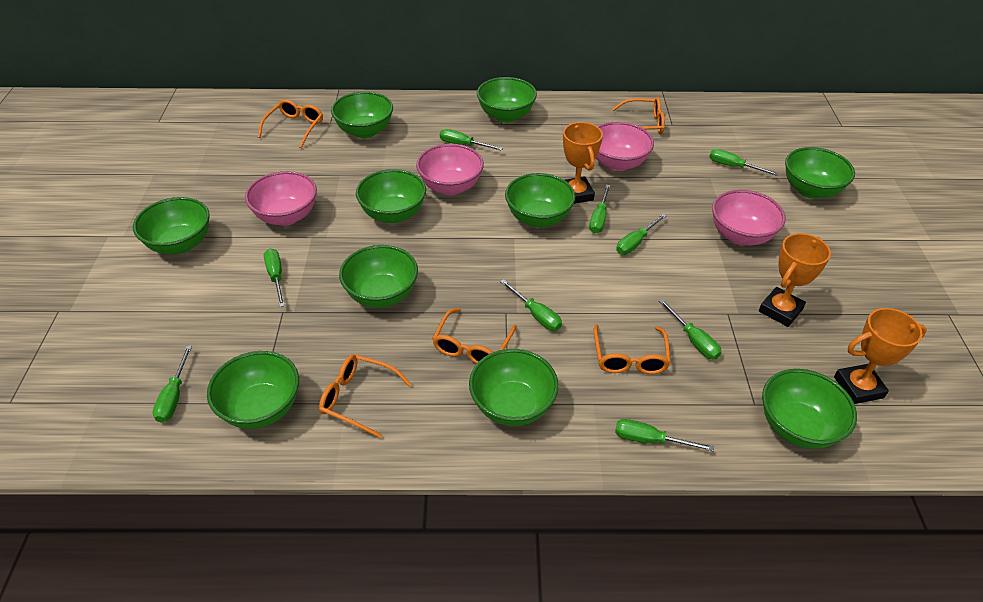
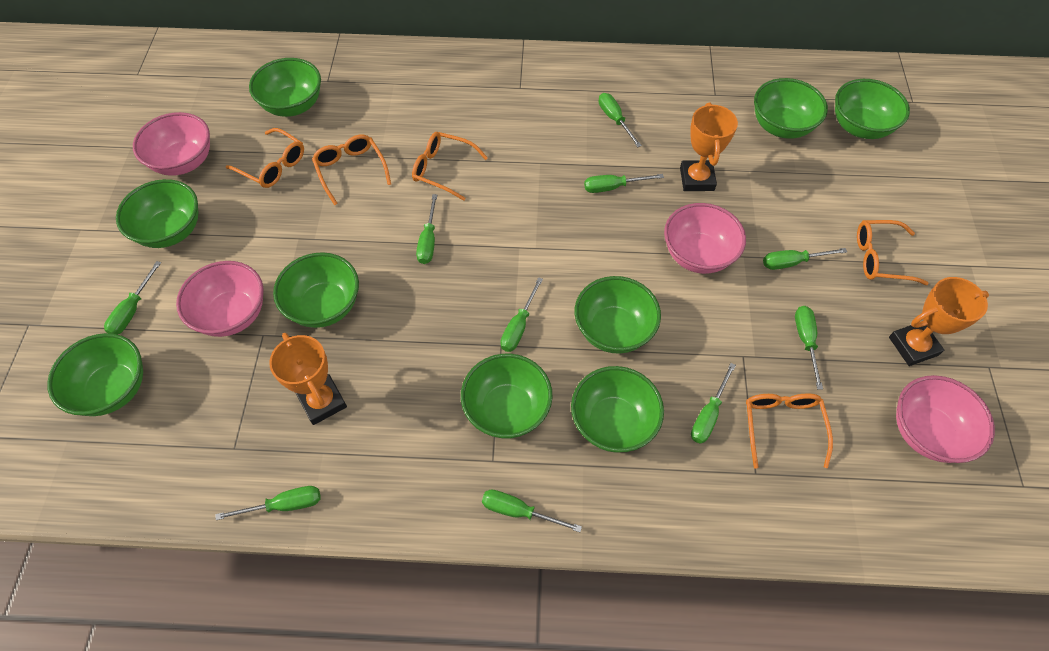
green bowl: [133,197,210,254] [207,351,299,429] [331,91,393,138] [339,245,418,308] [356,169,426,223] [469,349,559,426] [477,77,537,122] [505,173,575,227] [762,369,857,449] [785,147,855,199] = 10 -> [47,333,143,416] [116,179,198,248] [249,58,321,117] [273,252,359,328] [461,354,552,439] [571,366,664,452] [575,276,661,354] [754,78,828,139] [835,79,910,139] = 9
green screwdriver: [153,346,192,423] [264,249,285,307] [440,129,503,151] [500,279,562,331] [589,185,611,234] [615,419,714,452] [616,214,667,255] [659,299,721,360] [709,149,779,176] = 9 -> [104,261,161,335] [215,486,321,520] [416,194,437,264] [482,489,582,532] [500,277,543,352] [584,174,664,193] [599,93,642,147] [691,363,736,444] [763,248,847,270] [795,306,823,390] = 10

